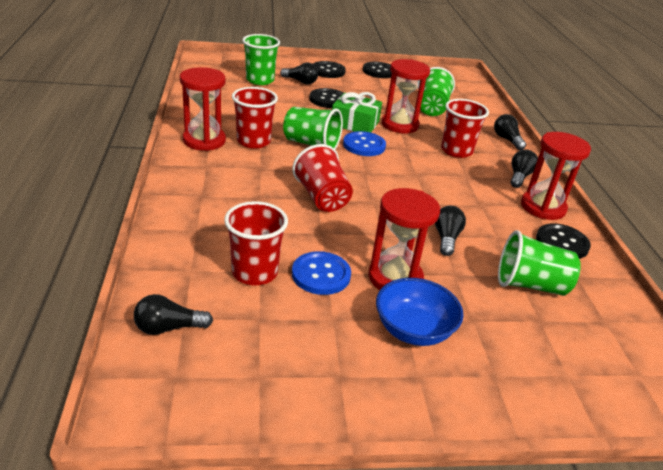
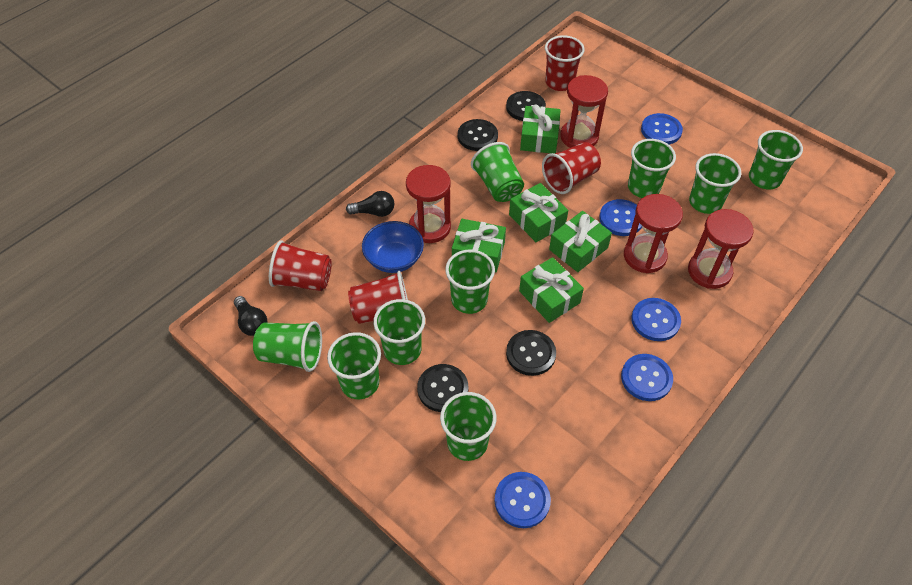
black light bulb: [134,294,213,335] [280,62,318,84] [435,205,466,256] [494,114,526,150] [511,150,538,188] = 5 -> [234,296,267,336] [346,191,394,217] = 2
blue button: [292,251,351,295] [343,131,386,156] = 2 -> [494,472,551,528] [599,199,642,236] [621,354,673,401] [631,298,681,341] [641,113,683,144] = 5
green cup: [242,34,280,85] [283,107,343,149] [418,67,455,116] [498,230,581,296] = 4 -> [253,321,322,372] [327,332,381,399] [373,299,425,365] [440,392,497,461] [445,250,495,314] [471,142,524,202] [628,139,676,198] [689,153,741,214] [749,130,803,189] = 9
green gift: [332,92,382,133] = 1 -> [452,219,506,272] [509,183,568,242] [519,257,584,323] [520,104,561,154] [549,211,612,272] = 5

